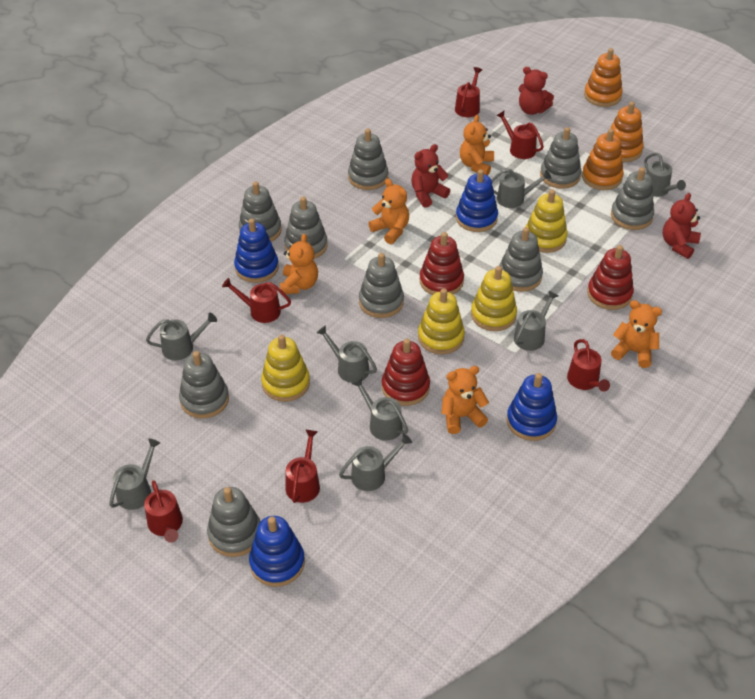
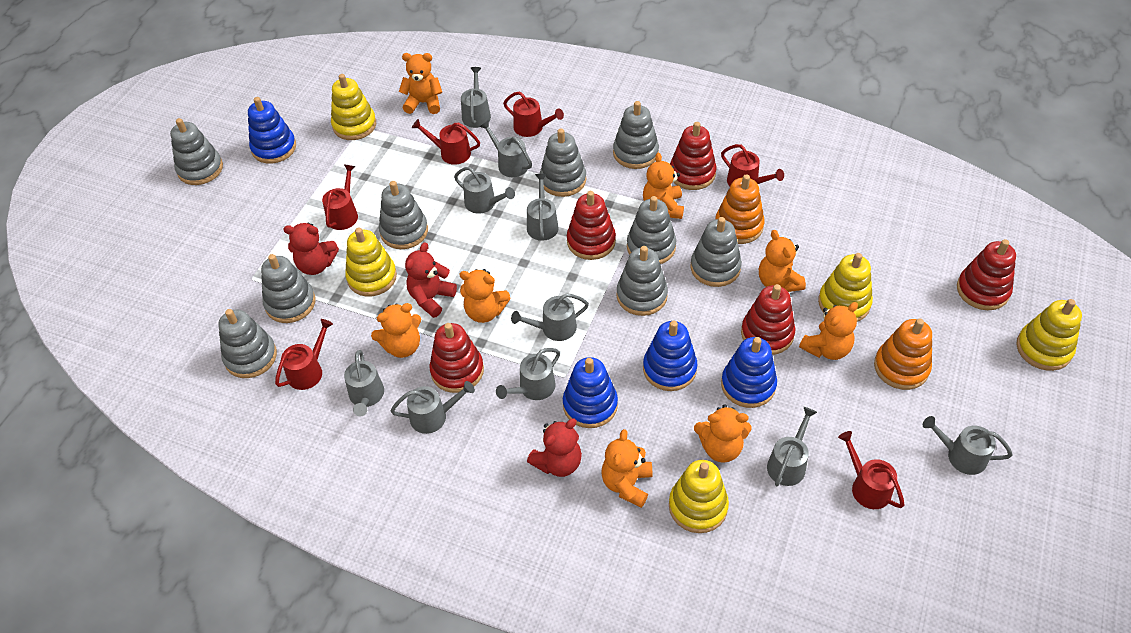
grey watering can: [109,438,160,510] [146,313,217,360] [316,326,377,383] [339,433,412,491] [352,377,408,441] [491,168,551,208] [514,291,558,351] [644,153,686,197] = 8 -> [344,350,384,416] [391,381,475,434] [454,167,515,214] [461,67,491,128] [479,120,532,177] [496,348,560,400] [511,294,589,341] [527,174,559,241] [767,407,817,486] [923,416,1013,475] = 10
orange stacking toy: [582,129,624,190] [584,48,623,107] [610,102,644,162] = 3 -> [715,174,765,244] [874,318,932,390] = 2
orange teddy bear: [280,234,318,295] [368,179,409,244] [441,366,489,434] [460,115,494,176] [611,300,662,368] = 5 -> [371,303,421,358] [399,53,442,114] [459,269,511,323] [601,429,652,508] [643,153,684,219] [694,405,751,463] [759,230,806,292] [799,302,858,360] = 8
red stacking toy: [382,339,430,406] [420,232,464,295] [587,245,634,310] = 3 -> [429,323,484,393] [567,191,616,260] [670,122,717,190] [741,284,795,355] [957,239,1016,310] = 5
yellow stacking toy: [261,335,310,402] [418,288,465,354] [471,266,517,331] [526,189,567,253] = 4 -> [331,74,376,140] [345,227,397,297] [669,460,729,533] [818,253,873,322] [1016,299,1082,371] = 5

